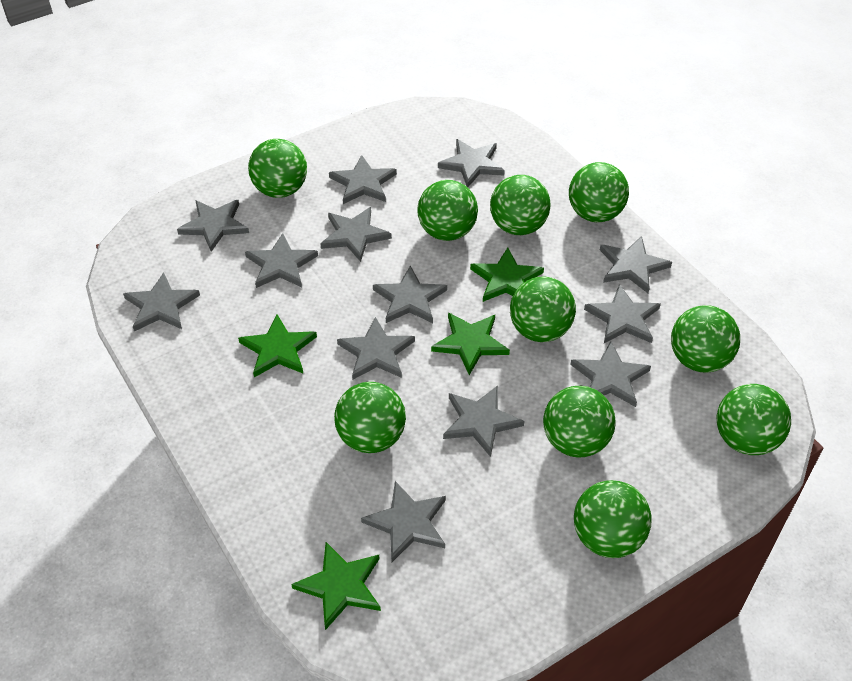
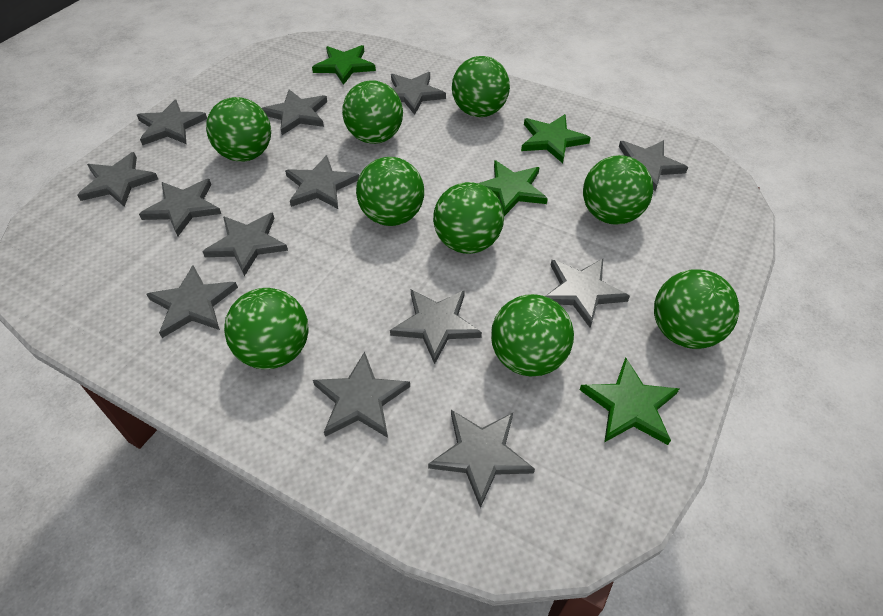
green ball: [248,139,307,198] [334,382,406,453] [417,180,478,241] [490,175,551,235] [510,277,576,342] [543,386,616,458] [569,162,629,222] [574,480,651,558] [671,305,740,373] [717,384,791,455] = 10 -> [206,97,271,162] [224,288,308,369] [342,80,403,144] [356,157,424,226] [433,182,504,254] [452,56,510,117] [491,294,574,376] [583,155,653,225] [654,270,739,349] = 9

